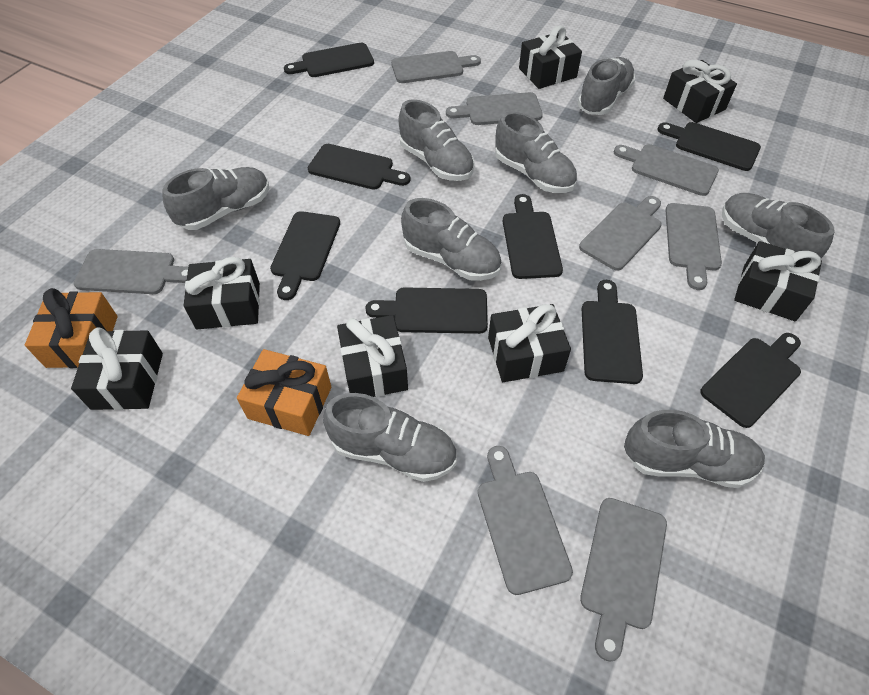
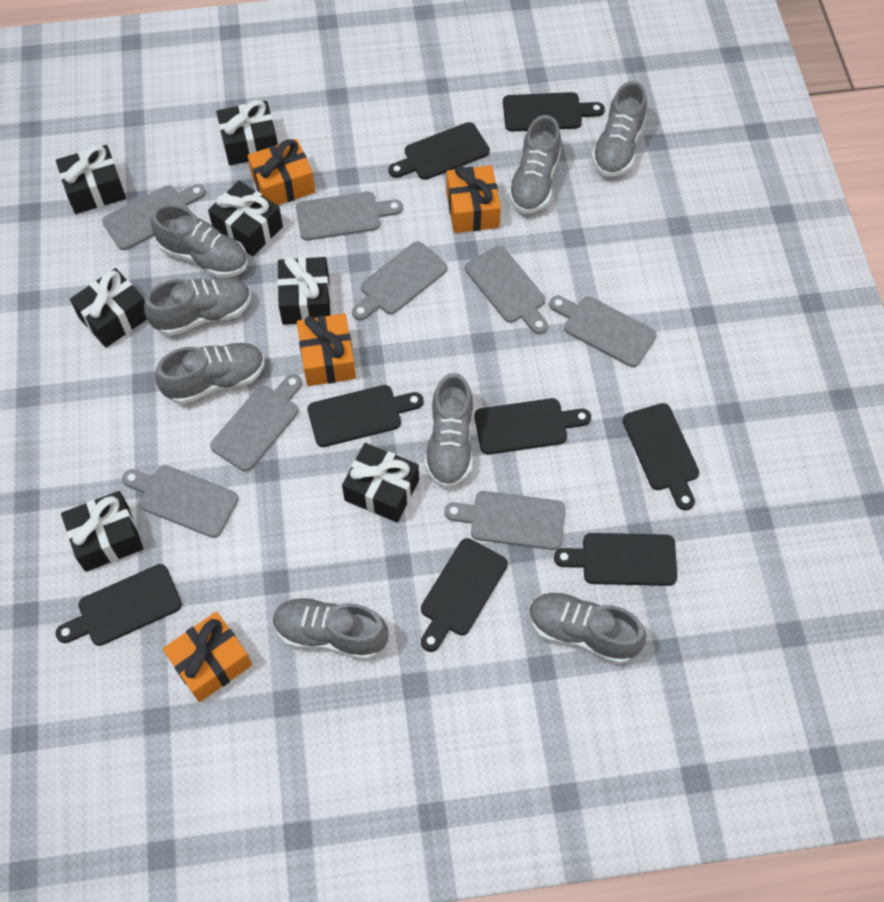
orange gift: [25,288,118,368] [237,349,331,436] = 2 -> [163,612,252,702] [247,139,315,205] [297,313,356,386] [446,165,501,233] = 4

